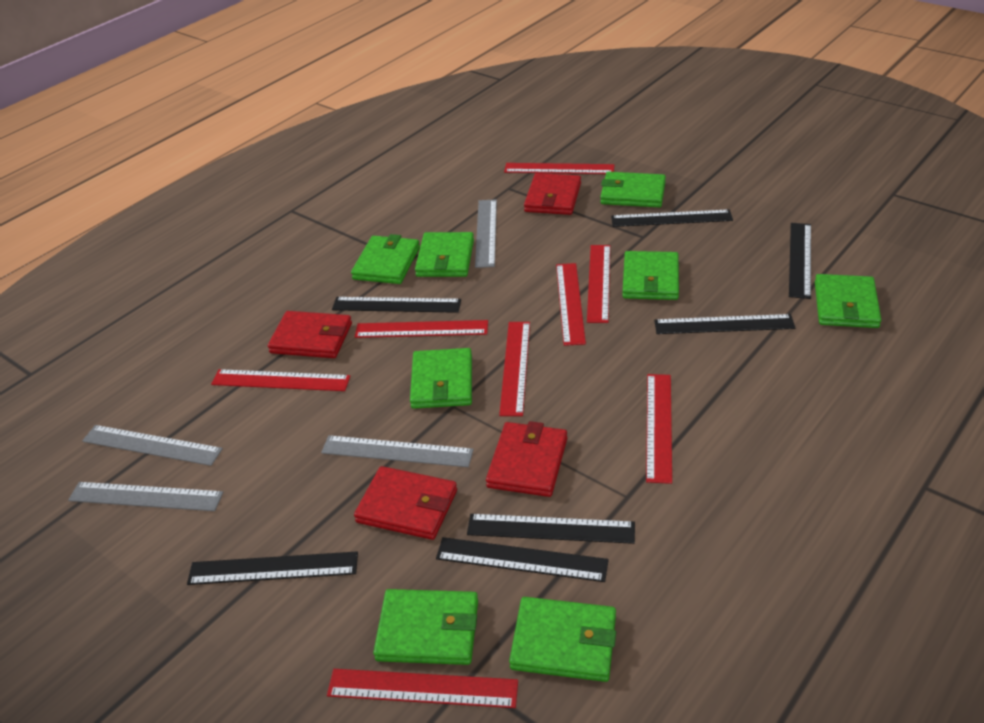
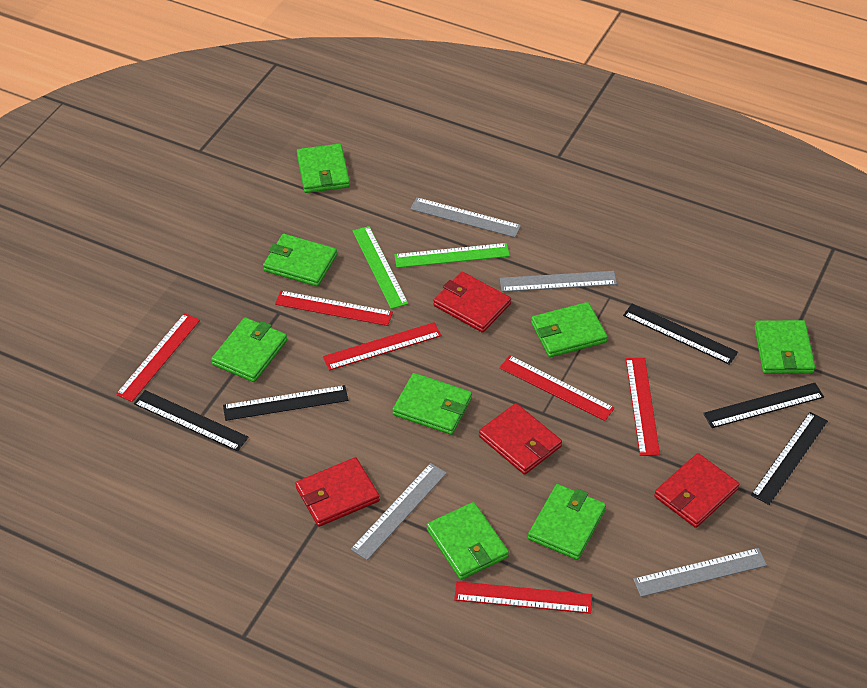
black ruler: [187,552,358,585] [332,297,461,313] [436,537,609,582] [467,514,635,544] [611,210,733,227] [654,314,795,334] [789,223,811,299] = 7 -> [134,390,249,451] [223,385,348,421] [623,304,738,365] [703,383,824,428] [751,412,828,505] = 5
green ruler: none = 0 -> [353,226,408,309] [394,243,510,268] = 2
red ruler: [211,369,350,391] [327,669,518,708] [355,320,488,338] [499,322,530,416] [504,163,614,174] [556,263,586,346] [587,245,610,323] [646,374,672,484] = 8 -> [116,313,200,402] [275,291,393,326] [323,322,442,371] [454,581,592,614] [499,355,615,421] [626,358,660,456] = 6

